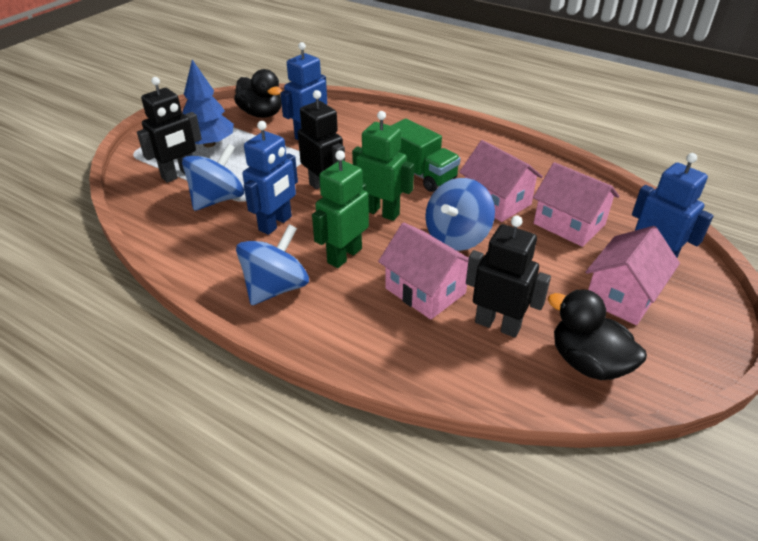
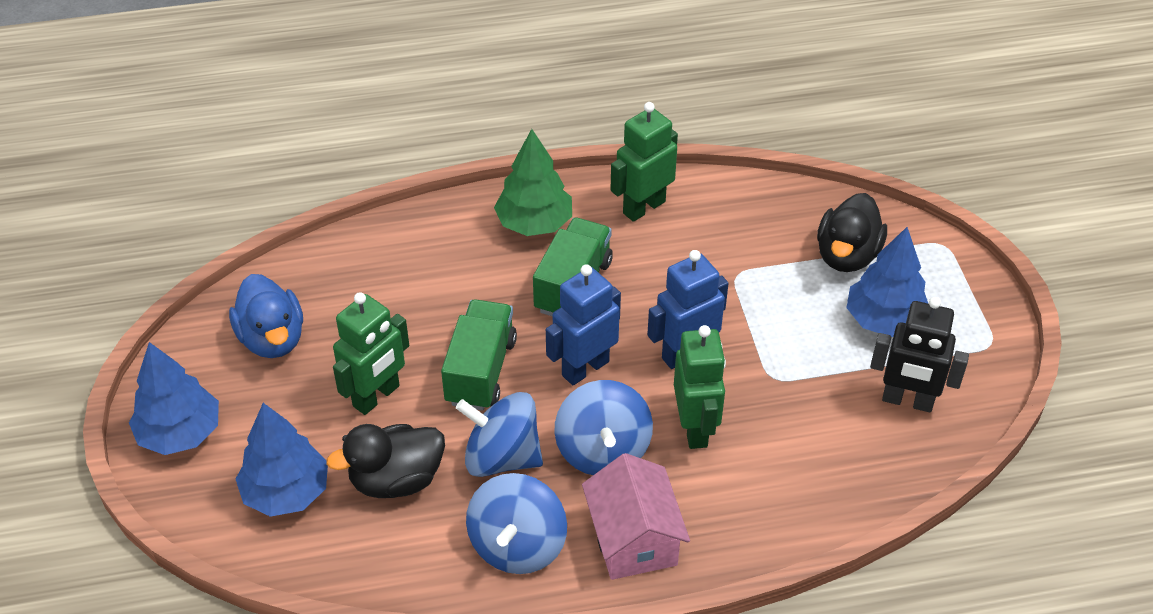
black robot: [137,77,202,183] [298,90,345,189] [466,216,551,338] = 3 -> [870,297,969,412] = 1
blue duck: none = 0 -> [229,274,303,358] = 1
blue robot: [242,121,298,235] [280,42,327,140] [632,153,714,258] = 3 -> [546,264,621,385] [647,250,729,369] = 2
blue tree: [182,60,234,147] = 1 -> [129,342,219,455] [236,403,328,517] [846,227,928,337] = 3
green robot: [312,150,369,268] [352,111,414,221] = 2 -> [333,292,409,415] [610,102,678,222] [674,325,726,449] = 3
green tree: none = 0 -> [494,129,572,236] = 1
green truck: [391,119,461,192] = 1 -> [441,299,517,411] [533,218,613,316] = 2
pink house: [378,222,469,320] [459,140,543,222] [533,162,619,247] [585,226,680,325] = 4 -> [582,453,690,580] = 1

